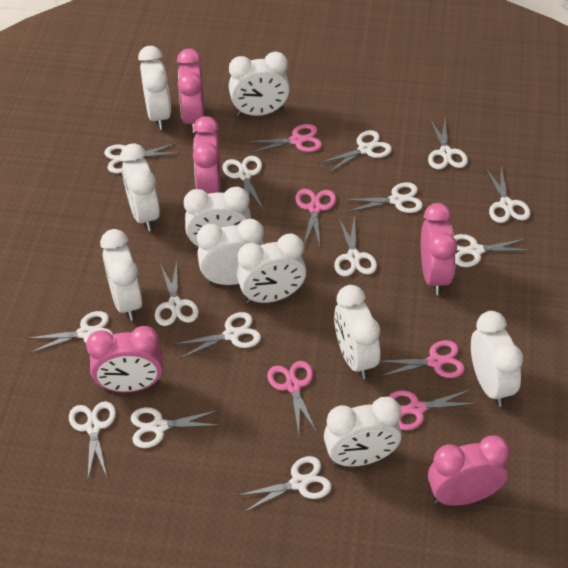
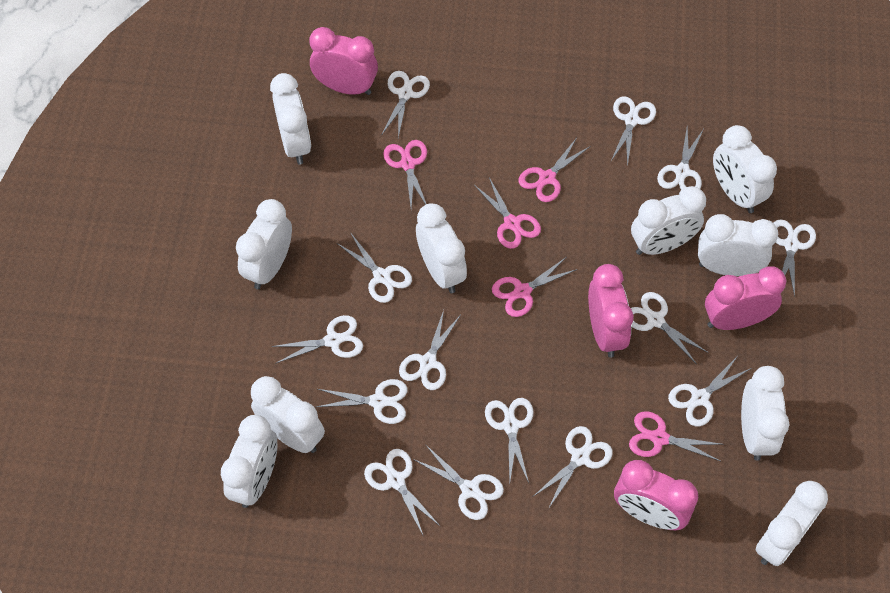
pink clock: [86,326,163,392] [177,48,205,133] [193,116,221,194] [421,203,457,295] [428,435,510,506] = 5 -> [309,27,378,95] [588,264,634,358] [614,460,698,530] [705,266,786,330] = 4

